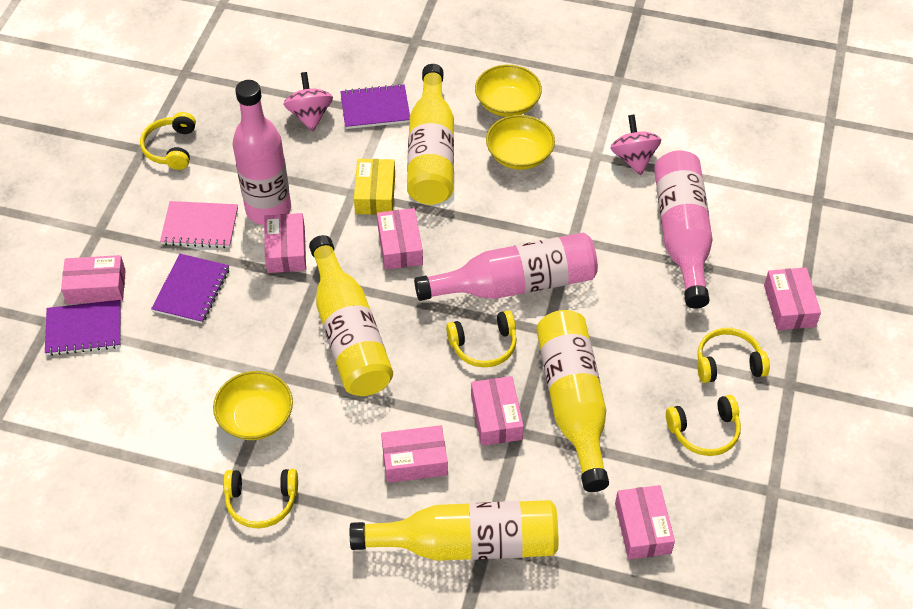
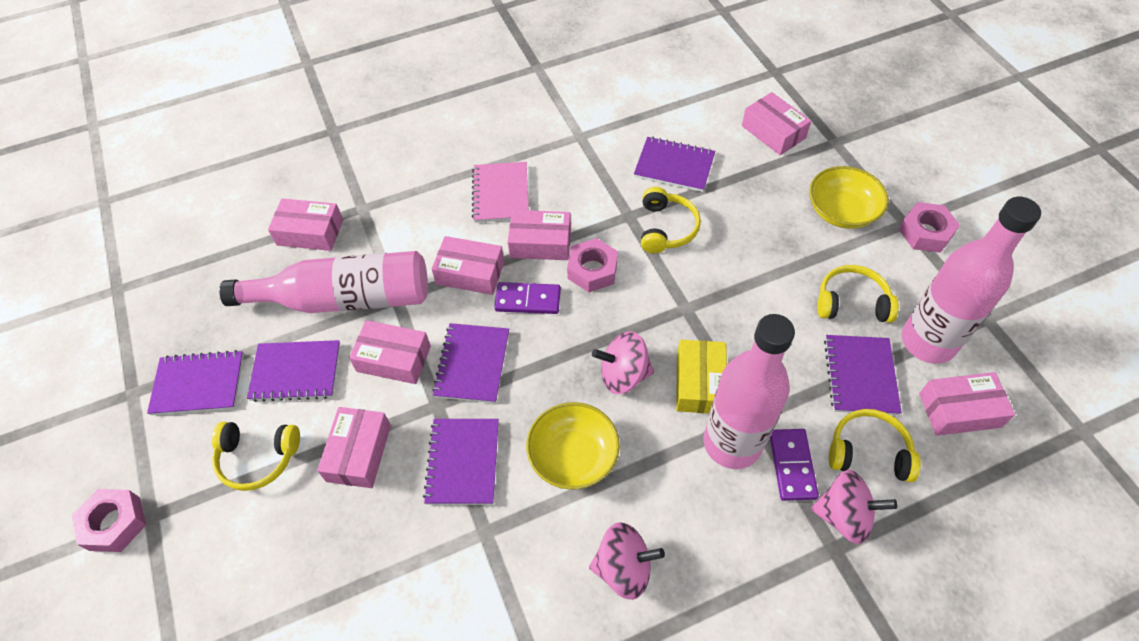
pink nut: none = 0 -> [72,489,146,552] [567,238,618,292] [898,202,960,253] = 3
pink spinning top: [284,72,333,131] [611,115,661,175] = 2 -> [589,522,665,600] [592,331,654,394] [811,470,898,544] = 3
purple domino: none = 0 -> [494,282,561,314] [770,429,819,501] = 2
purple notebook: [45,300,121,356] [151,254,229,324] [340,84,410,129] = 3 -> [147,350,244,415] [247,340,340,402] [423,419,499,505] [432,323,509,403] [634,137,715,192] [824,335,902,415] = 6
yellow bottle: [309,235,393,396] [350,500,558,561] [407,64,454,205] [536,310,609,492] = 4 -> none = 0
yellow bowl: [213,371,293,440] [475,65,542,117] [486,115,555,170] = 3 -> [526,402,620,490] [809,166,889,229] = 2
yellow headphones: [140,112,196,170] [223,469,298,528] [446,310,517,367] [666,395,741,456] [697,328,770,383] = 5 -> [212,422,300,491] [641,187,701,253] [817,265,899,323] [829,409,921,482] = 4

